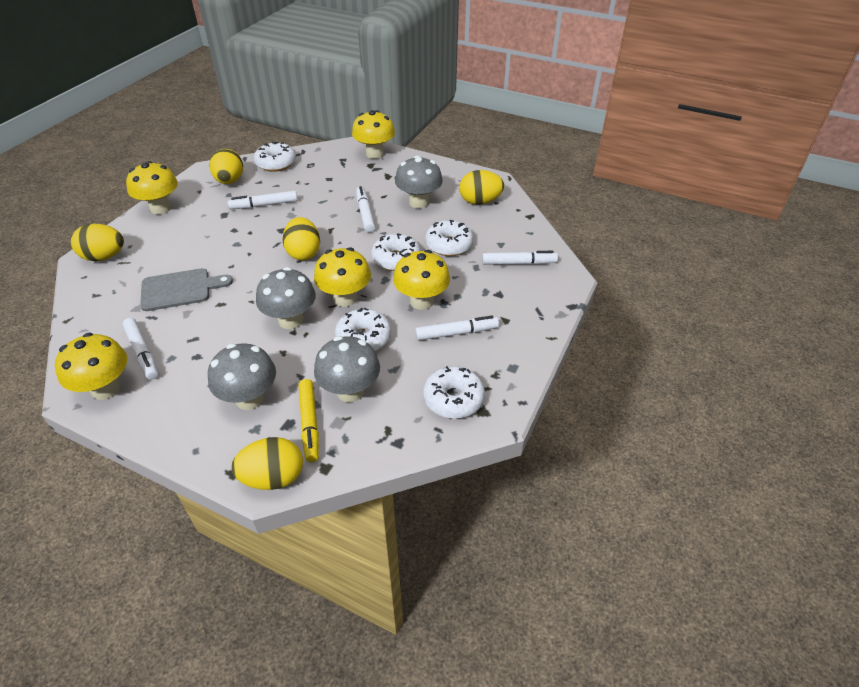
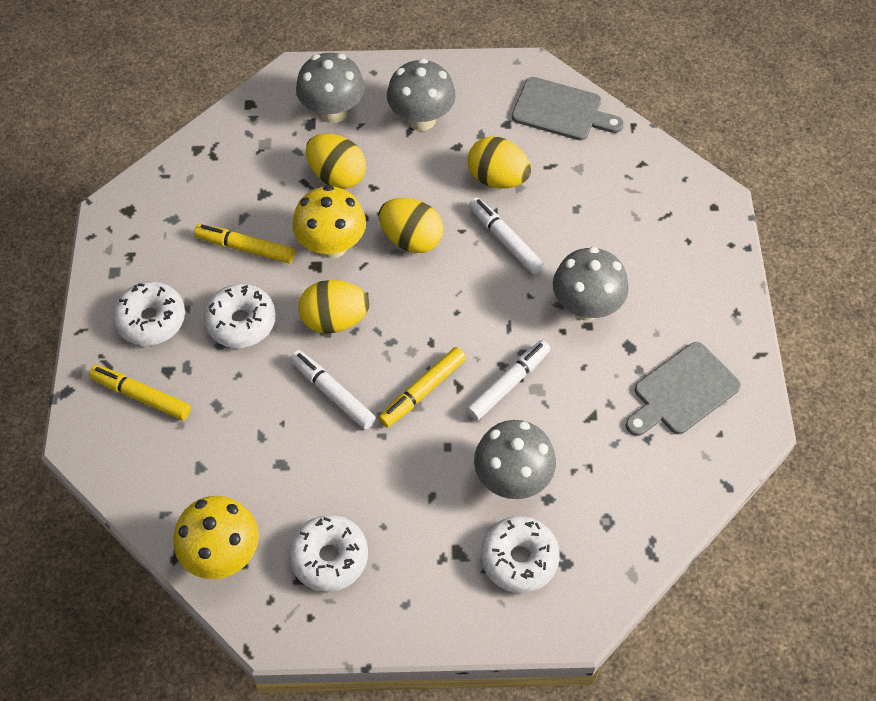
grey cutting board: [140,268,233,311] = 1 -> [512,77,624,140] [626,342,741,436] = 2
white donut: [254,141,296,172] [335,308,391,351] [371,233,421,271] [423,366,485,419] [425,220,474,256] = 5 -> [113,281,185,346] [204,284,276,348] [289,515,368,592] [481,516,560,593] = 4
white marker: [123,318,159,380] [228,191,297,209] [356,186,375,232] [415,316,499,341] [482,251,558,265] = 5 -> [290,350,376,429] [466,340,550,421] [469,197,544,274] = 3
yellow egg: [71,223,124,261] [210,149,243,184] [231,437,303,490] [282,217,320,260] [459,170,504,205] = 5 -> [298,280,370,334] [306,133,366,189] [379,198,443,253] [468,136,531,189] = 4
yellow marker: [299,379,319,462] = 1 -> [89,365,191,420] [194,224,295,263] [378,347,466,427] = 3
yellow mushroom: [55,333,127,400] [126,161,178,214] [314,247,371,307] [352,110,395,159] [393,250,450,310] = 5 -> [174,496,259,579] [292,185,366,259] = 2

